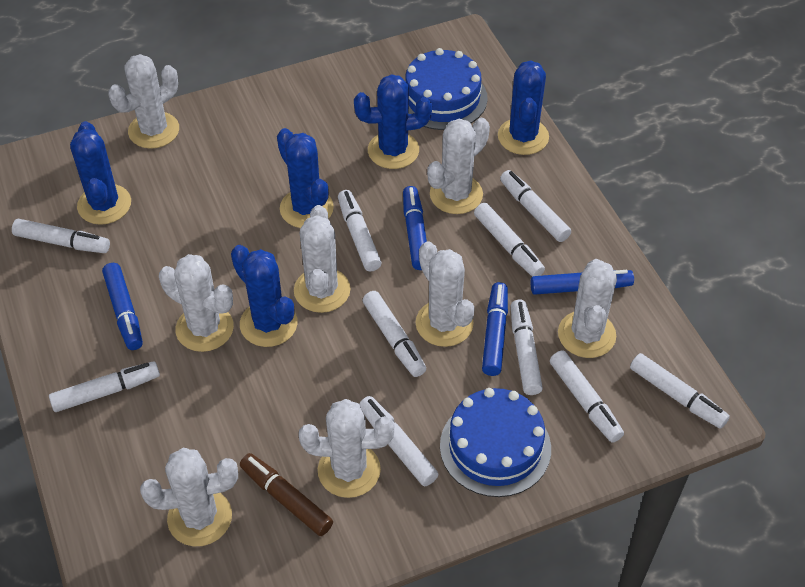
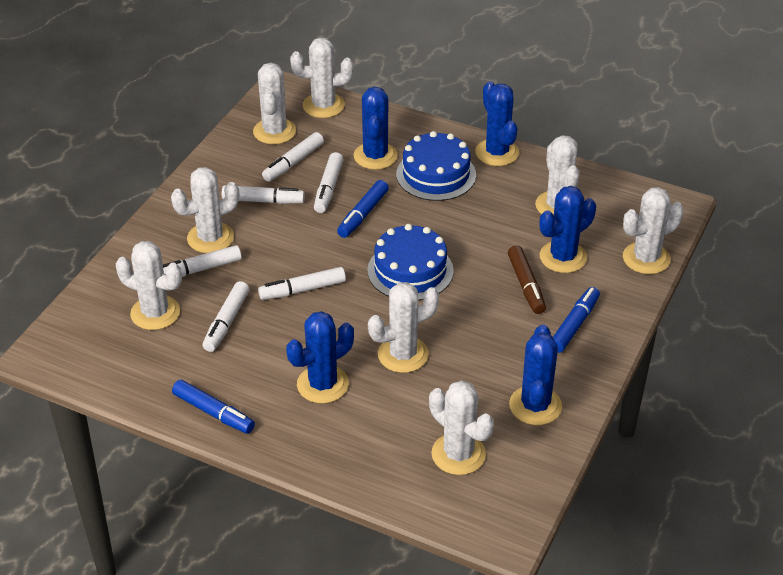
blue marker: [102,263,143,350] [403,186,427,270] [482,282,508,376] [530,270,634,295] = 4 -> [172,380,255,434] [337,180,389,238] [553,287,600,353] = 3
white marker: [12,219,110,253] [49,361,160,412] [338,190,382,272] [359,396,439,486] [363,291,426,377] [474,203,545,277] [500,170,571,242] [511,300,543,395] [550,350,624,443] [630,353,730,429] = 10 -> [163,245,242,277] [202,281,249,352] [222,185,305,204] [258,267,346,300] [262,132,324,182] [314,152,343,213] = 6

